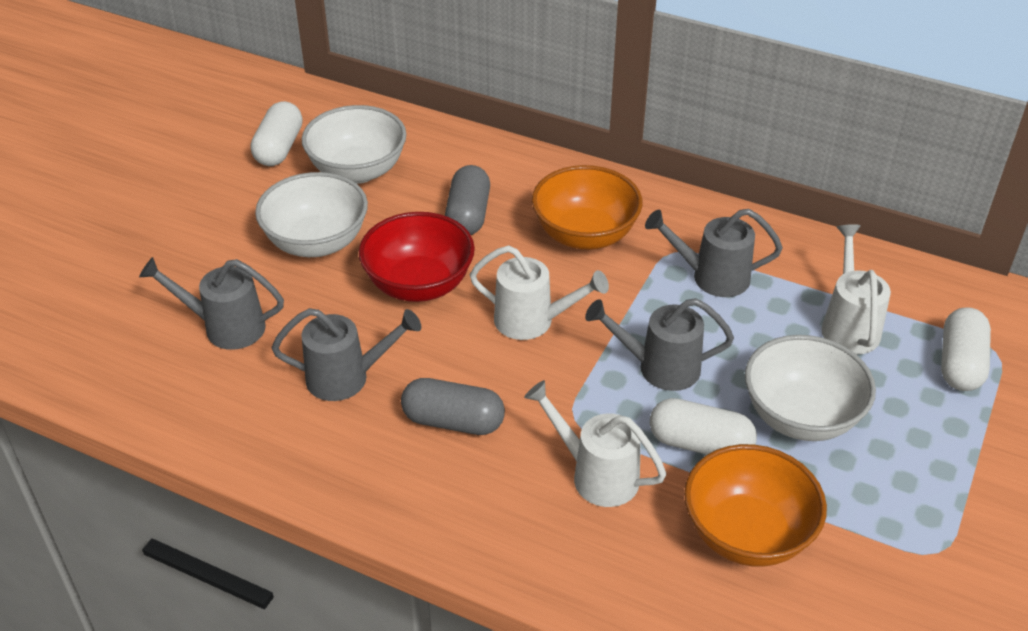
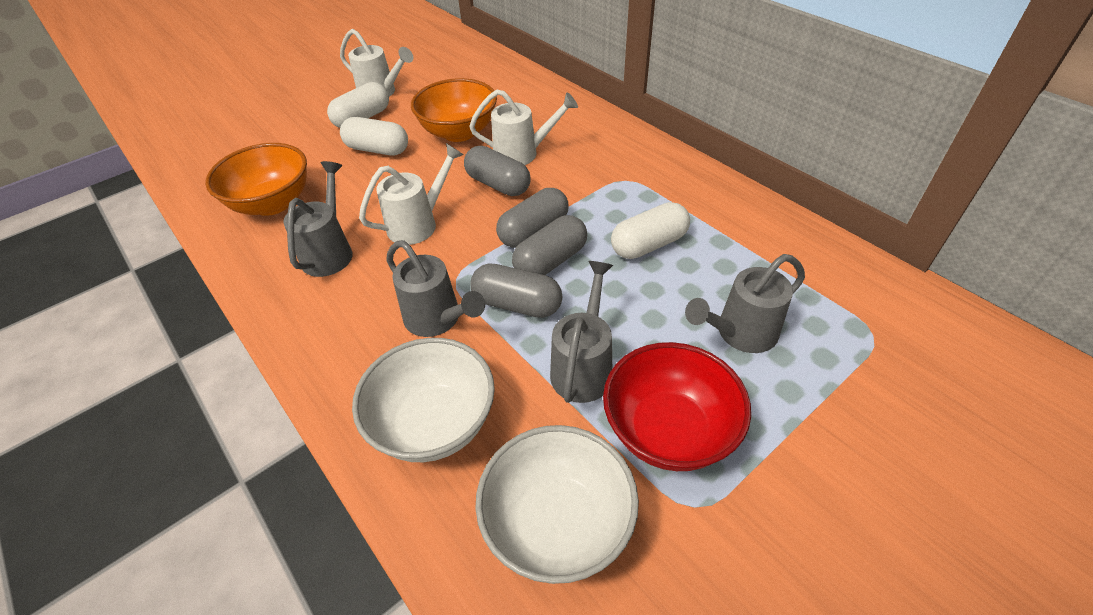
grey capsule: [401,378,505,435] [445,165,490,235] = 2 -> [464,146,531,196] [471,263,562,318] [496,188,569,248] [512,215,587,275] = 4
white bowl: [255,172,368,257] [302,105,406,184] [745,335,876,441] = 3 -> [352,338,495,462] [475,425,639,584] = 2

